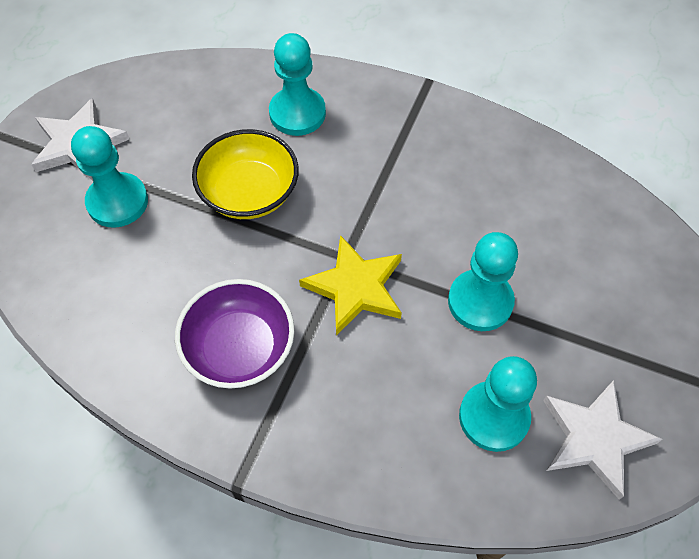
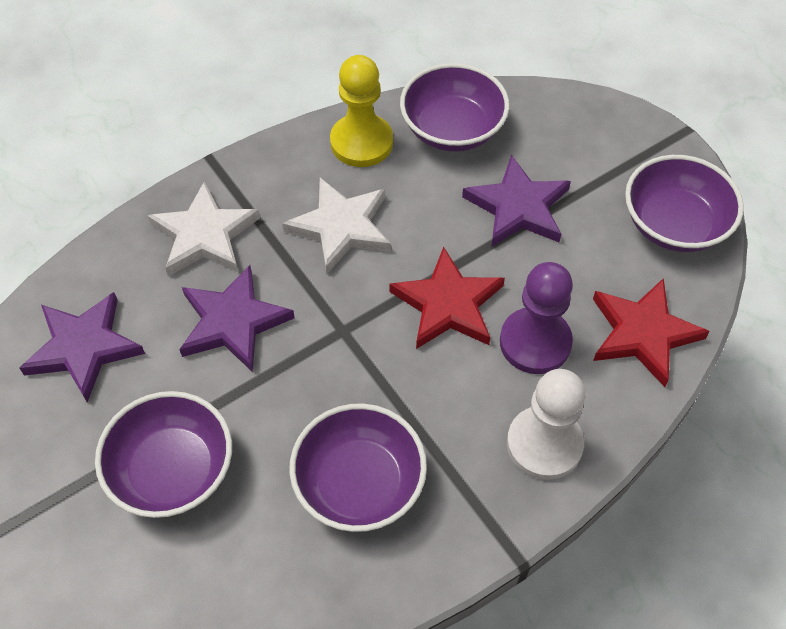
purple bowl: [175,279,295,389] = 1 -> [95,391,232,518] [289,403,427,532] [400,63,509,152] [625,155,744,252] = 4
purple pawn: none = 0 -> [500,262,573,374] = 1
purple star: none = 0 -> [19,292,145,402] [179,265,295,372] [462,155,571,247] = 3
red star: none = 0 -> [389,247,505,349] [593,278,710,387] = 2
turquoise pawn: [71,126,148,228] [269,33,326,136] [448,232,518,331] [459,356,537,452] = 4 -> none = 0
white pawn: none = 0 -> [507,369,585,480] = 1
yellow bowl: [192,129,299,219] = 1 -> none = 0
yellow pawn: none = 0 -> [330,55,393,167] = 1
yellow star: [299,235,402,336] = 1 -> none = 0

